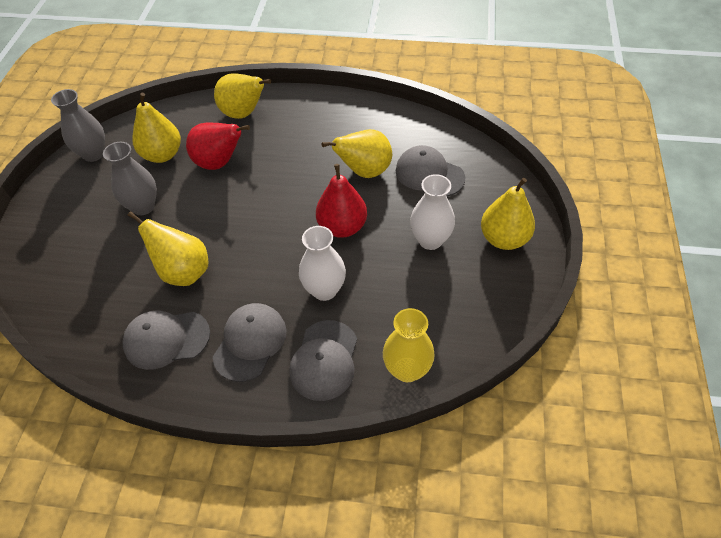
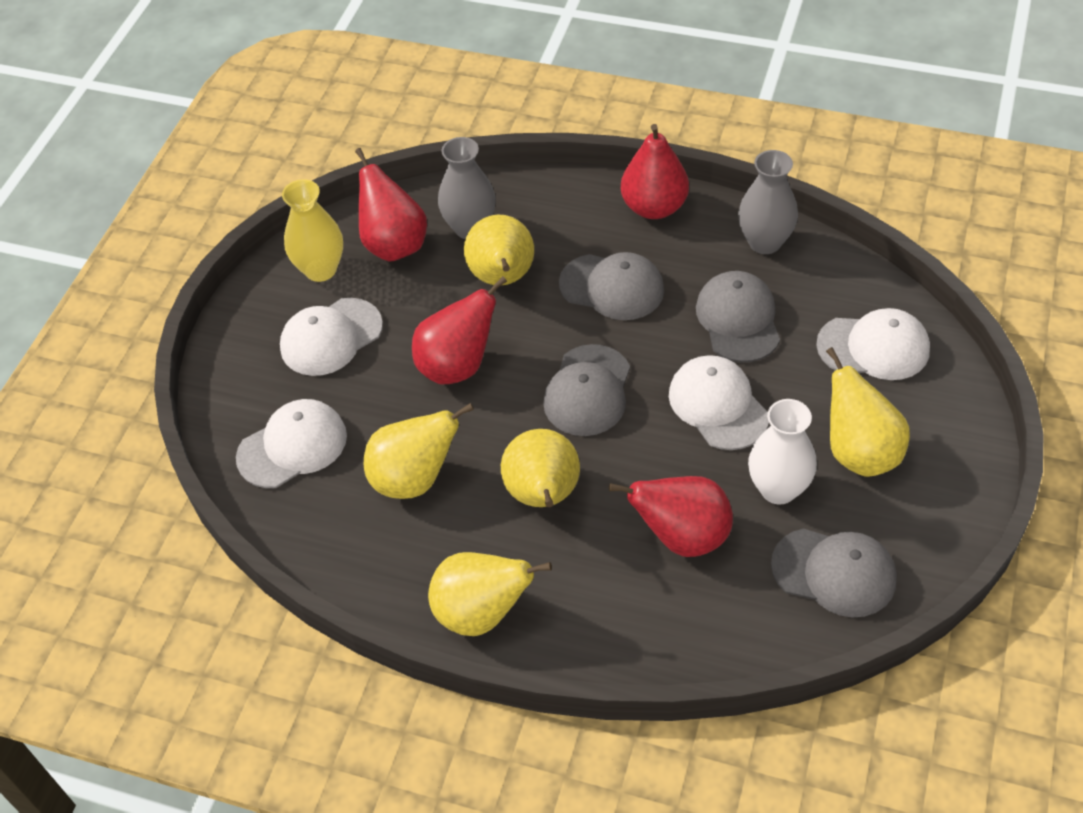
red pear: [186,122,250,170] [316,164,367,238] = 2 -> [355,148,427,262] [412,276,507,384] [609,476,733,557] [621,124,689,219] = 4
white cap: none = 0 -> [236,399,347,488] [280,298,383,376] [669,355,769,450] [816,308,930,380] = 4
white vase: [299,226,346,301] [410,174,455,250] = 2 -> [748,399,817,505] = 1

